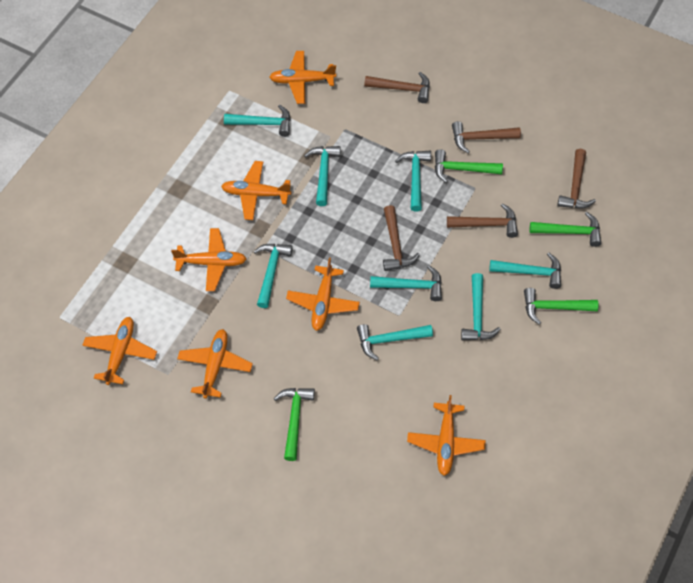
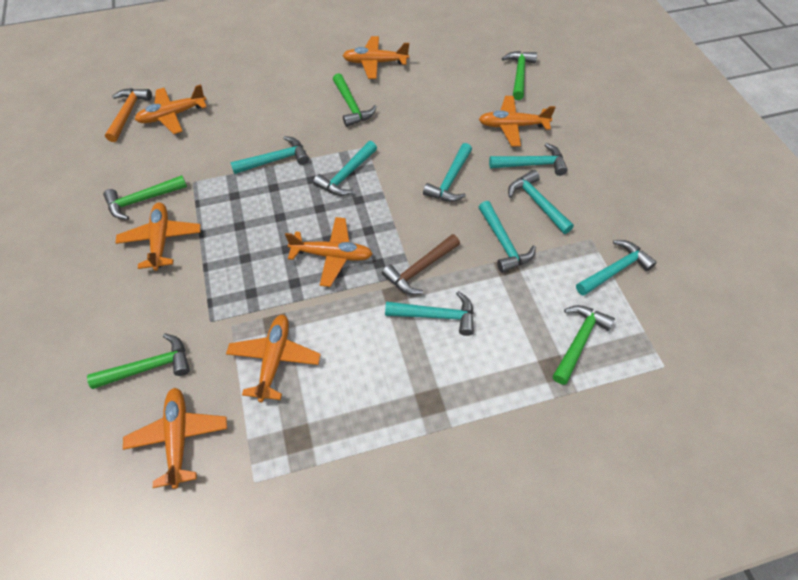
brown hammer: [364,72,430,103] [383,205,420,271] [447,203,518,238] [452,121,521,153] [557,149,596,208] = 5 -> [382,234,460,294] = 1
green hammer: [274,388,315,461] [435,149,503,183] [524,288,599,325] [530,212,601,247] = 4 -> [87,333,190,389] [103,175,187,220] [333,73,377,127] [502,51,537,100] [553,305,615,385] = 5
orange hammer: none = 0 -> [105,88,152,142] = 1

